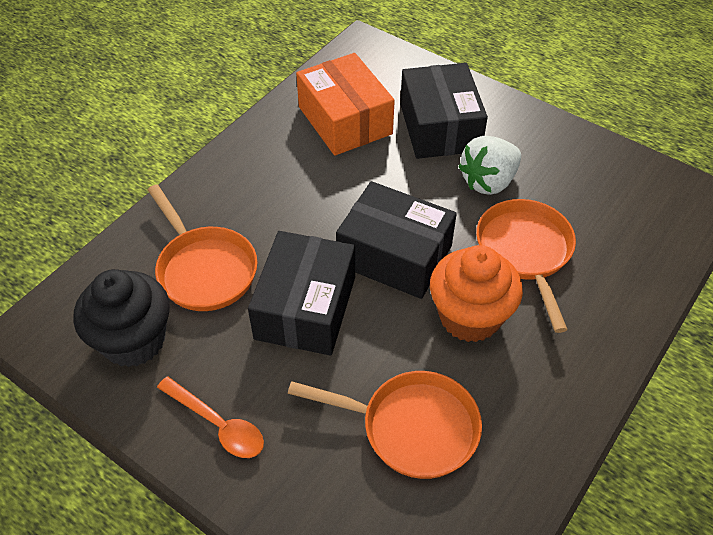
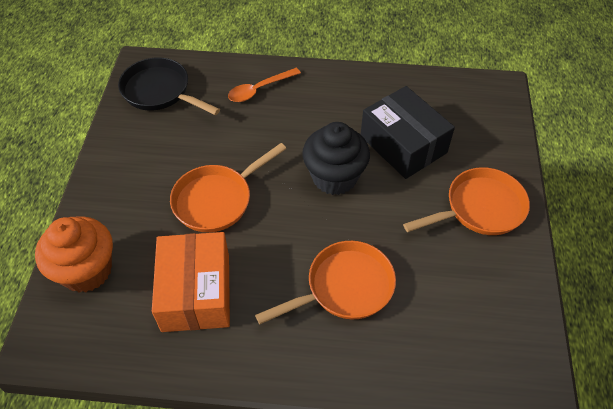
black box: [248,231,355,355] [336,181,457,299] [400,63,488,159] = 3 -> [361,86,455,179] = 1
black pan: none = 0 -> [118,57,220,115] = 1
white strawberry: [458,136,521,195] = 1 -> none = 0

